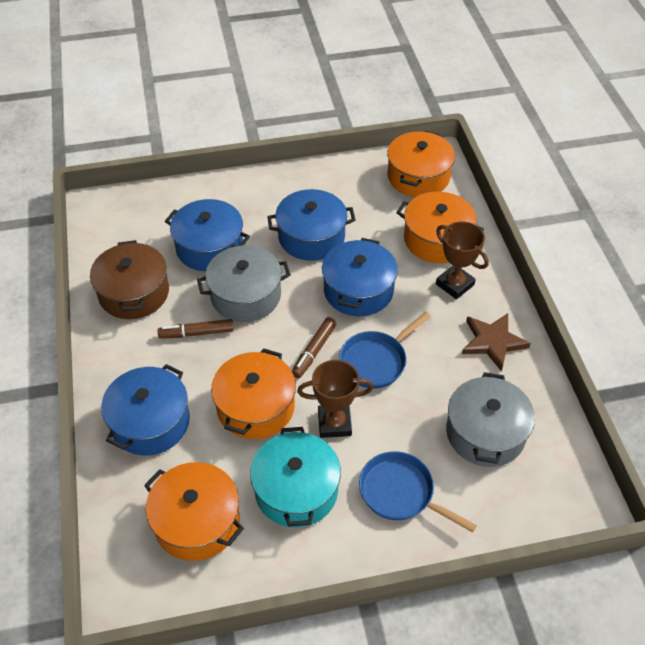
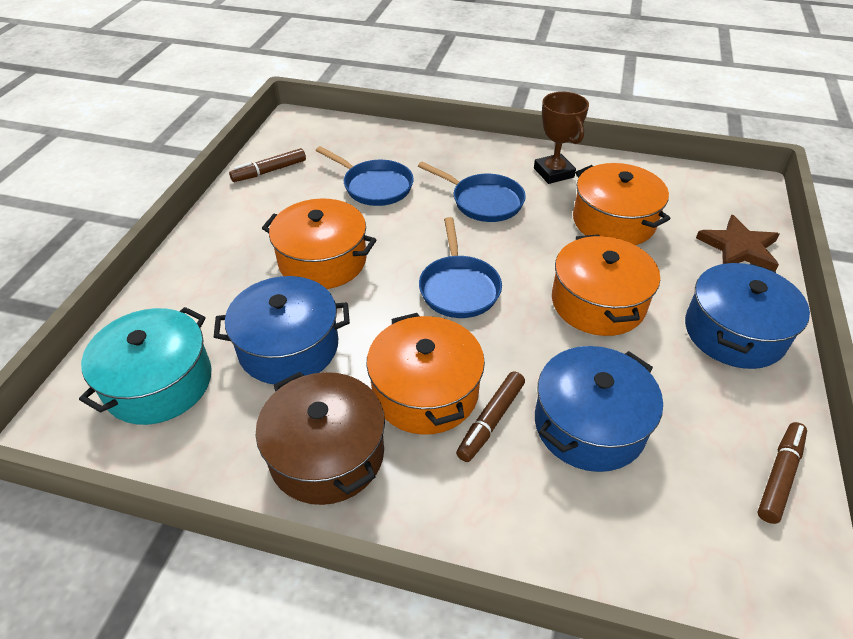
blue pan: [339,312,431,389] [359,451,477,533] = 2 -> [315,146,414,206] [418,162,526,222] [419,217,502,318] = 3
blue pot: [101,364,190,455] [165,199,250,271] [267,189,356,261] [322,238,398,316] = 4 -> [214,276,350,384] [535,346,663,472] [685,263,810,369] = 3
brown marker: [158,319,234,339] [292,317,337,378] = 2 -> [229,148,306,182] [456,371,525,462] [758,422,807,524] = 3
brown trophy: [297,360,374,438] [436,221,489,299] = 2 -> [534,92,589,184] = 1
grey pot: [197,245,291,322] [446,372,535,467] = 2 -> none = 0

